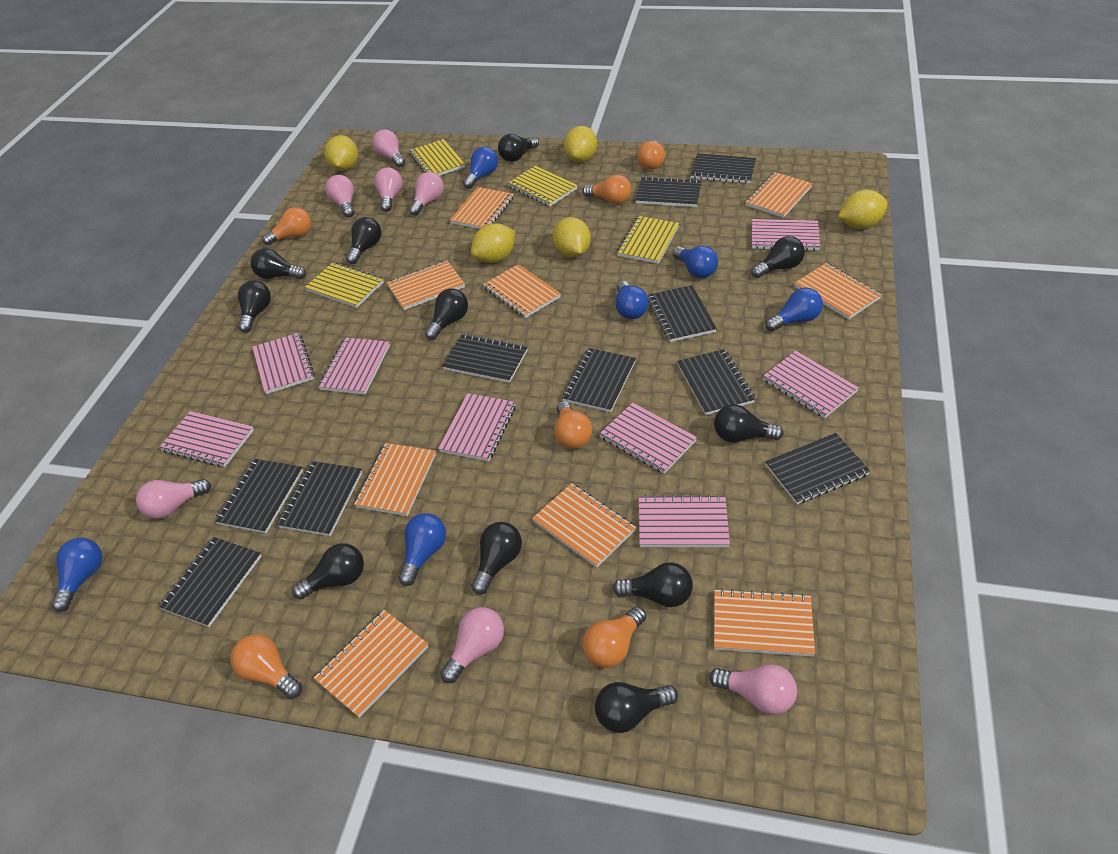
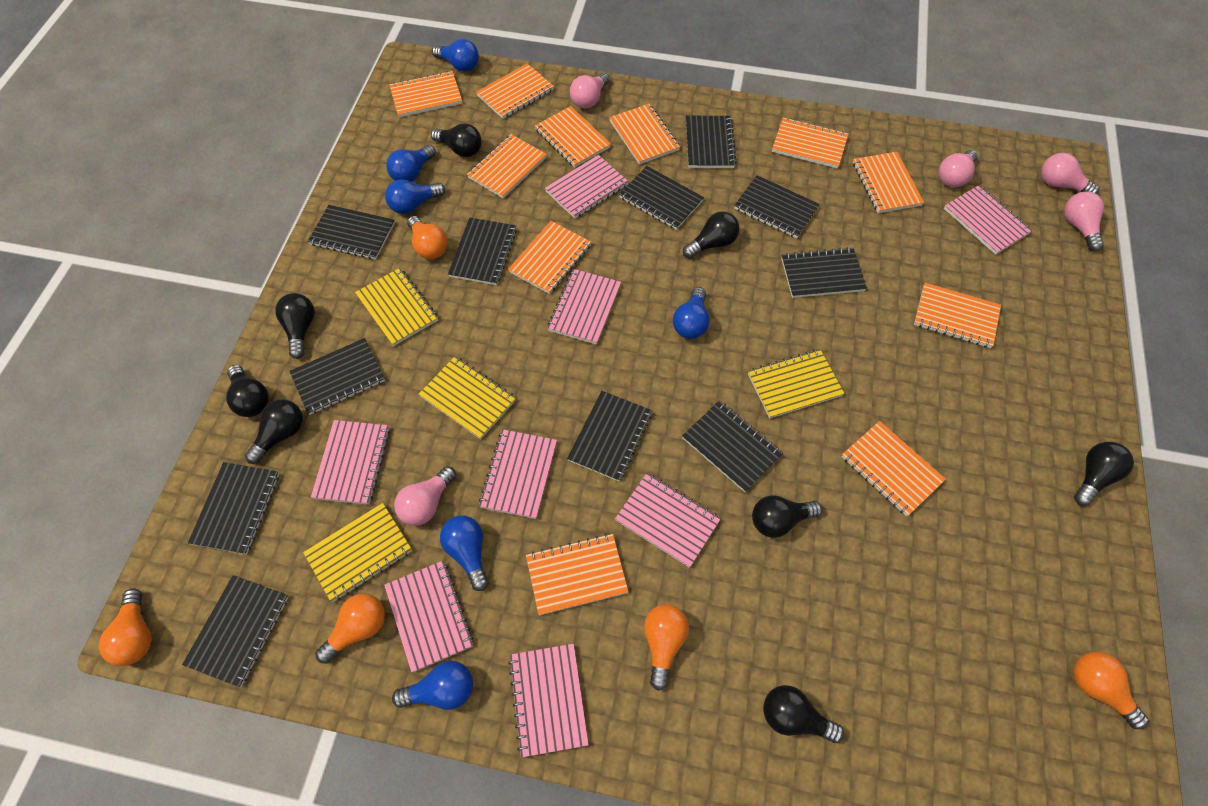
black light bulb: [238,280,271,332] [251,248,306,279] [292,543,364,600] [346,217,382,264] [425,288,468,340] [471,522,522,595] [498,134,539,162] [595,682,678,733] [613,562,693,607] [714,404,784,443] [751,236,805,278] = 11 -> [226,365,269,417] [245,399,303,464] [275,293,315,359] [431,123,481,157] [683,212,740,258] [752,495,822,538] [763,685,844,743] [1074,442,1134,506] = 8
black notebook: [158,537,261,627] [215,459,303,533] [277,461,362,536] [442,334,528,383] [562,348,636,412] [635,176,702,207] [648,285,717,342] [677,349,755,415] [690,153,756,184] [765,433,870,504] = 10 -> [182,575,289,687] [188,462,279,554] [289,338,385,415] [308,205,395,260] [448,217,517,285] [567,391,652,481] [619,166,704,230] [682,401,783,492] [686,116,737,168] [734,175,820,238] [781,247,867,298] = 11
orange light bulb: [230,634,302,699] [262,207,311,245] [554,401,592,449] [582,175,631,204] [583,606,646,668] [637,140,665,170] = 6 -> [99,588,152,666] [315,594,385,664] [407,216,448,259] [644,604,689,691] [1073,652,1149,729] = 5
orange notebook: [314,610,428,718] [354,443,436,516] [387,261,465,310] [450,187,513,229] [483,264,561,318] [532,483,636,568] [714,588,815,657] [746,172,813,218] [794,263,882,319] = 9 -> [390,71,462,117] [467,134,547,198] [476,63,554,119] [508,221,591,294] [526,534,629,615] [535,106,611,168] [609,104,680,164] [772,118,848,169] [842,421,946,516] [853,152,924,213] [914,283,1001,348] = 11
pink light bulb: [136,479,211,519] [325,175,355,217] [372,130,405,167] [374,167,402,212] [409,172,444,216] [440,607,504,683] [709,664,797,715] = 7 -> [394,466,456,526] [570,73,610,108] [939,150,977,187] [1041,153,1099,194] [1064,191,1104,251] = 5
yellow lemon: [324,135,358,171] [471,223,515,263] [553,217,591,258] [564,126,597,162] [838,190,888,229] = 5 -> none = 0

